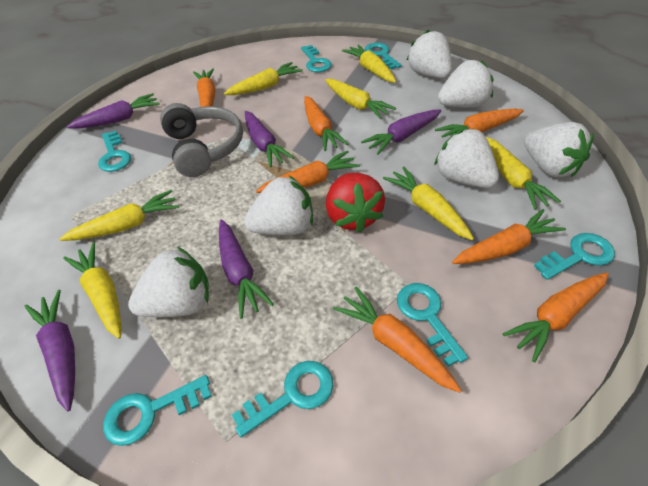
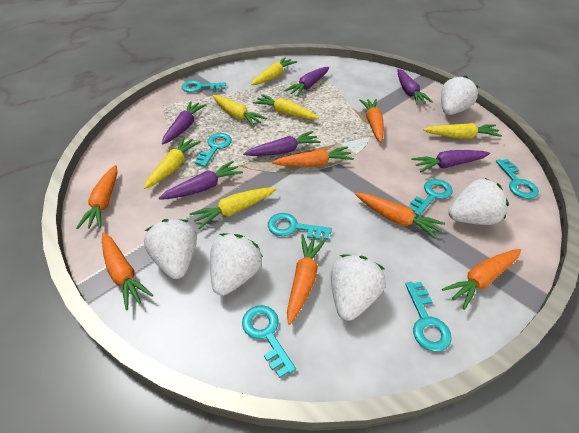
grey headphones: [160,103,243,177] = 1 -> none = 0
purple carrot: [25,290,75,411] [67,93,160,128] [219,219,274,318] [245,111,294,167] [361,110,441,155] = 5 -> [159,161,243,200] [162,101,206,144] [243,131,321,156] [284,67,329,97] [398,69,433,105] [411,150,490,172] = 6
red strawberry: [326,173,385,233] = 1 -> none = 0
white strawberry: [128,247,209,317] [244,176,313,235] [407,30,452,78] [434,129,499,188] [438,60,493,108] [524,122,594,177] = 6 -> [144,219,197,279] [210,233,263,296] [331,255,386,321] [441,76,479,115] [448,178,509,225] = 5
yellow carrot: [59,190,179,241] [63,242,122,339] [224,62,303,95] [325,79,396,119] [342,44,396,83] [383,167,474,240] [486,137,561,210] = 7 -> [144,137,200,189] [190,187,277,229] [213,95,267,127] [251,57,297,85] [253,94,319,120] [423,123,502,139] = 6

